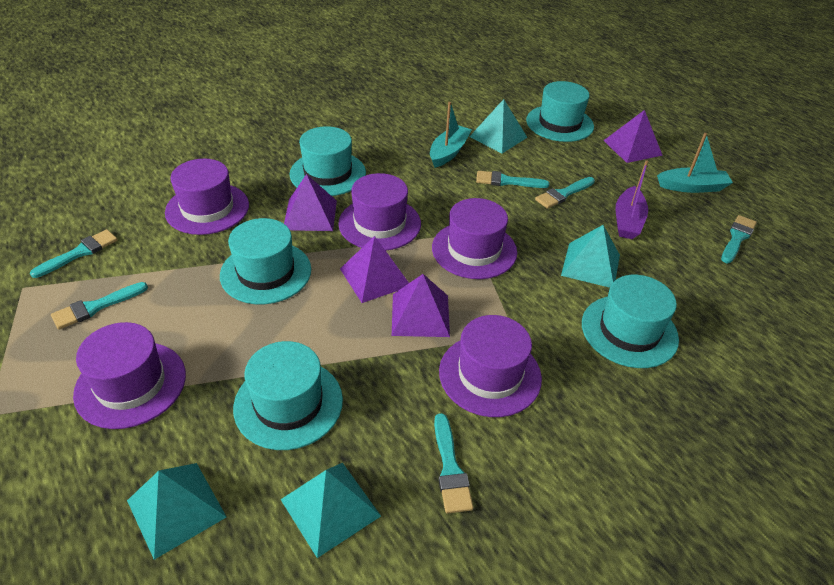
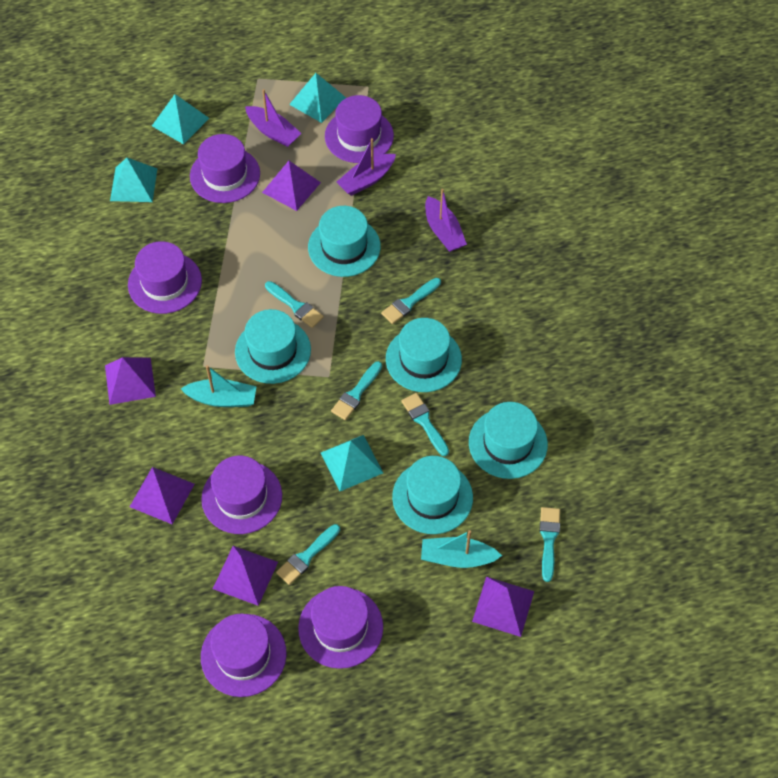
purple boat: [616,160,648,239] = 1 -> [245,89,302,147] [337,138,396,196] [425,189,467,252] = 3
purple hat: [73,322,186,429] [165,159,249,235] [338,173,421,251] [432,198,517,279] [439,315,542,417] = 5 -> [128,241,202,314] [190,134,260,203] [201,456,282,534] [201,614,287,697] [298,586,383,669] [325,95,394,163] = 6
purple pyramid: [284,174,337,231] [340,236,409,303] [392,274,450,337] [603,110,663,163] = 4 -> [105,357,156,405] [130,467,195,524] [213,546,278,606] [262,161,321,211] [472,577,534,637] = 5

